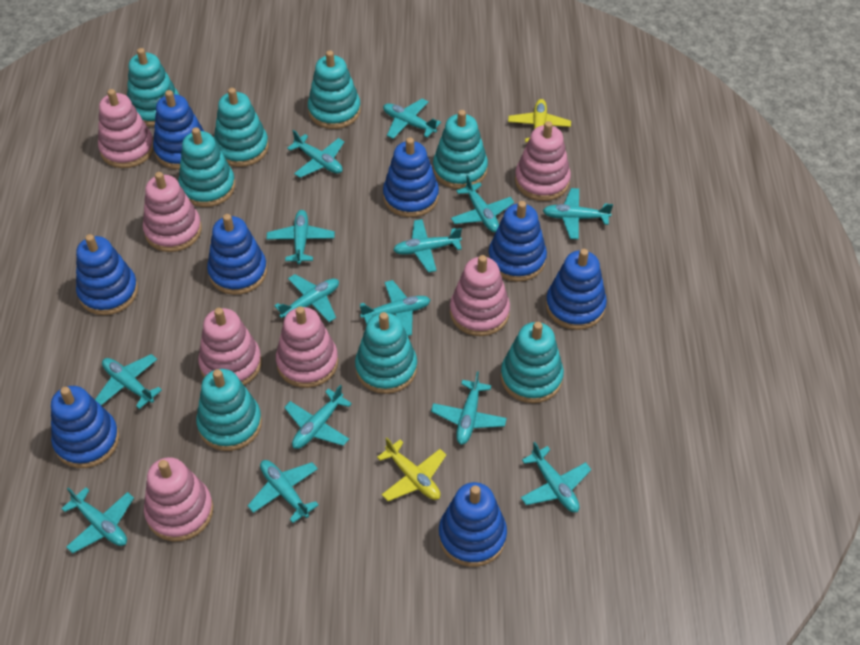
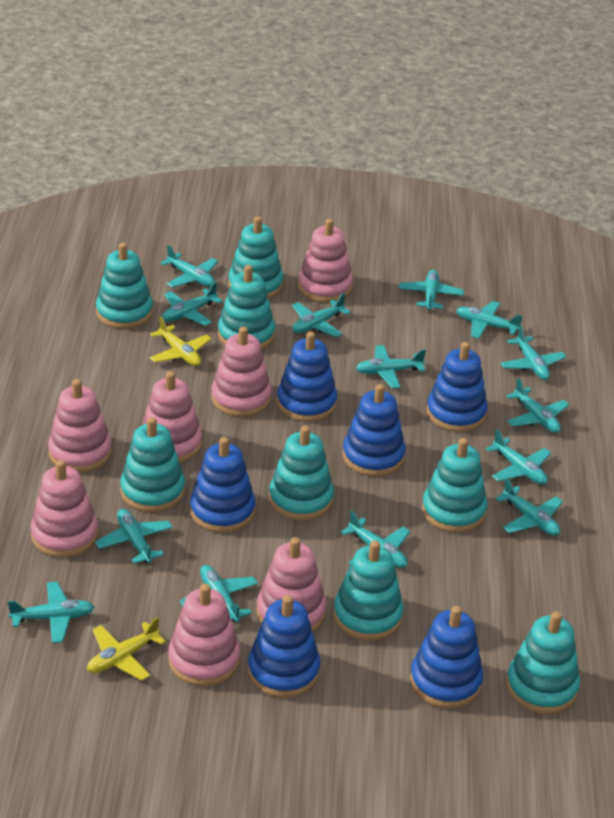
blue stacking toy: [51,386,119,468] [76,234,138,315] [153,90,205,169] [207,214,267,295] [383,137,439,217] [439,482,507,567] [488,201,547,282] [546,249,607,330] = 8 -> [190,437,255,533] [248,595,320,698] [277,332,337,422] [343,384,406,477] [410,606,483,709] [426,342,488,432] = 6

